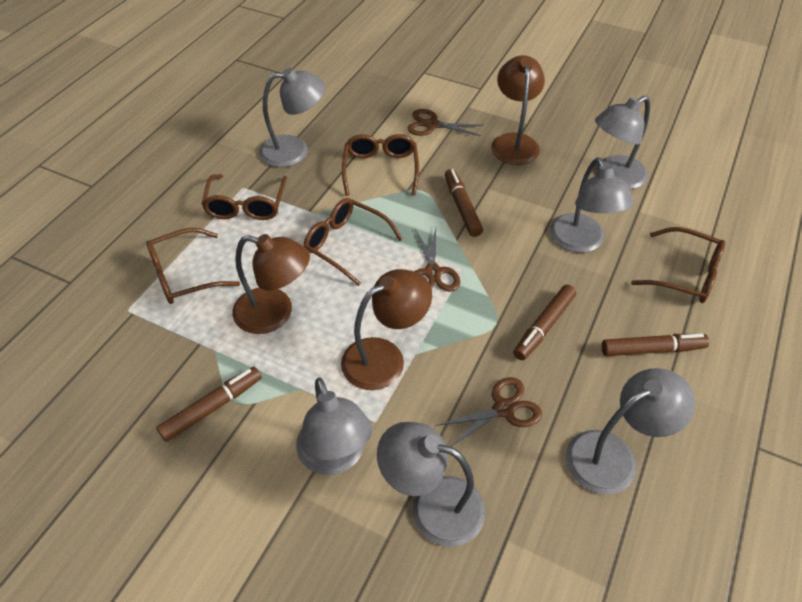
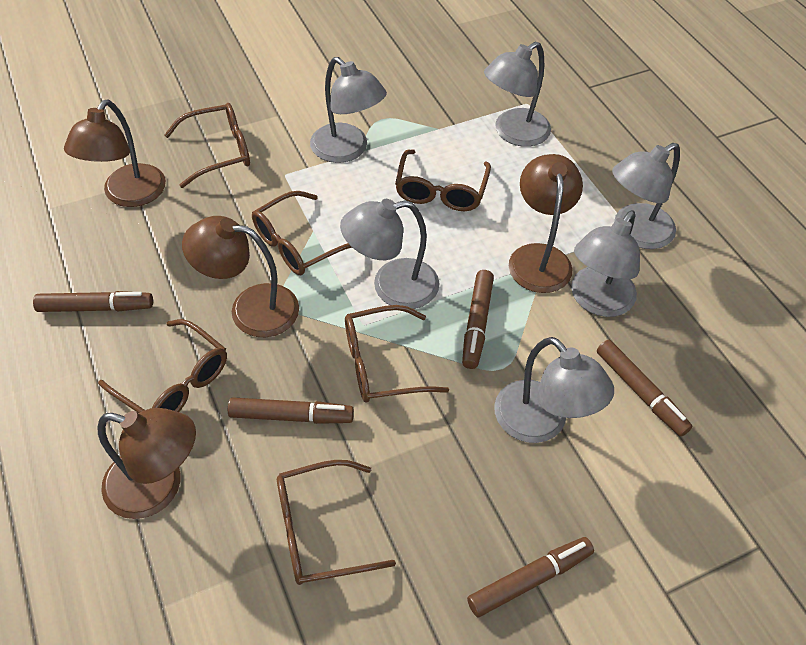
brown glasses: [146,228,240,304] [201,174,287,220] [304,198,403,286] [342,134,419,196] [631,227,726,303] = 5 -> [98,319,227,413] [164,103,250,188] [252,191,352,275] [277,460,396,585] [345,305,449,402] [395,149,491,211] = 6
brown lamp: [232,234,310,334] [341,269,432,390] [491,55,545,165] = 3 -> [64,99,166,207] [97,408,196,519] [182,216,299,337] [509,154,583,293] = 4
brown marker: [156,367,262,442] [445,169,483,237] [513,285,576,360] [602,334,709,356] = 4 -> [33,291,153,312] [228,397,354,424] [462,270,494,369] [467,537,594,617] [597,340,693,437] = 5
brown scissors: [408,109,484,136] [415,229,460,292] [435,377,542,447] = 3 -> none = 0

